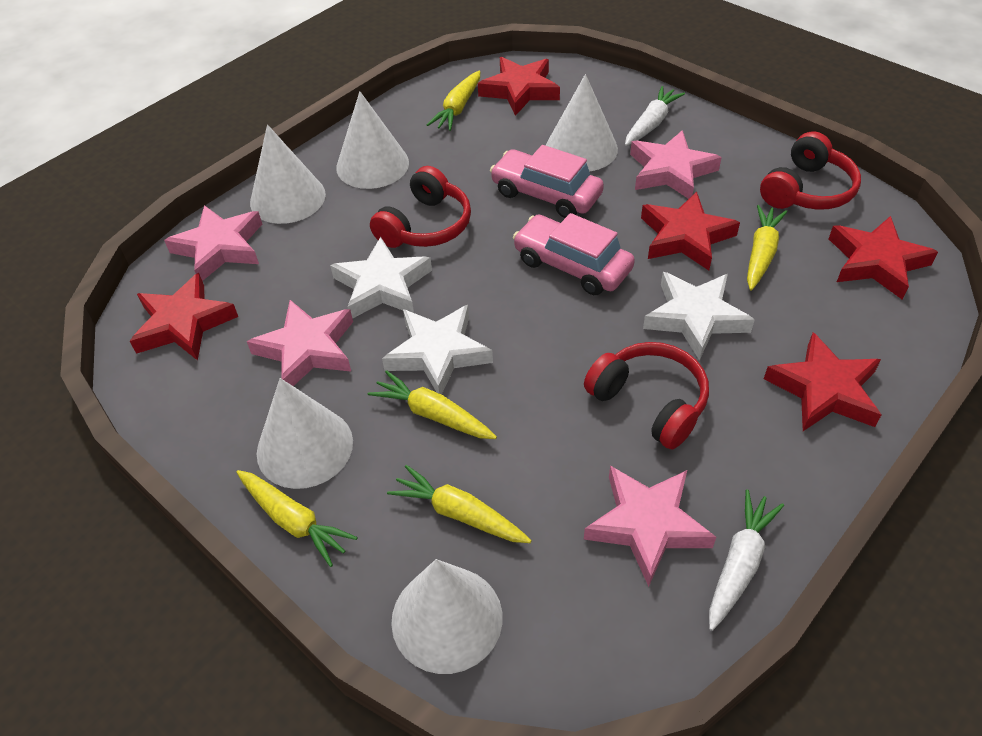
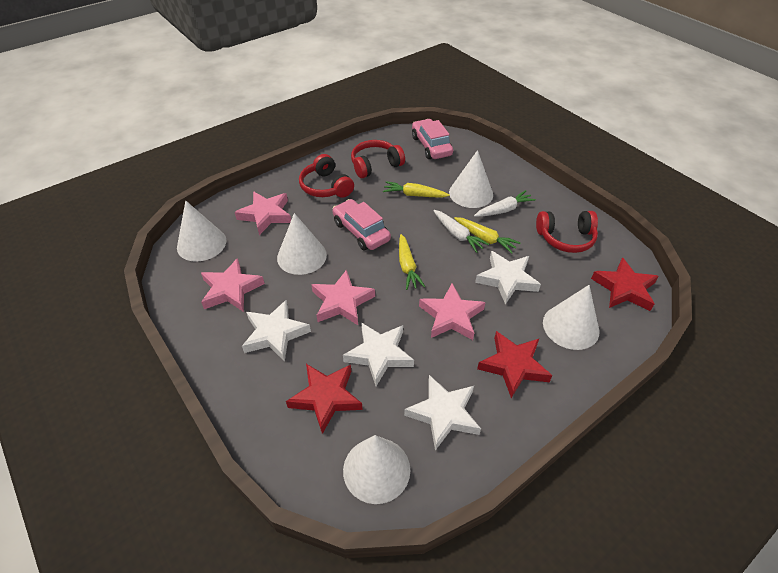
red star: [130,273,238,361] [478,57,560,116] [641,192,740,271] [764,332,881,431] [829,216,938,300] = 5 -> [286,364,363,434] [477,331,552,398] [591,257,659,311] = 3
white star: [330,237,432,319] [382,305,493,395] [643,272,755,360] = 3 -> [242,300,311,362] [343,322,414,386] [404,375,481,450] [475,251,541,305] = 4
yellow carrot: [237,470,358,567] [368,370,497,439] [387,465,532,543] [427,70,480,131] [747,205,787,290] = 5 -> [383,181,450,198] [399,234,425,290] [454,217,520,254] = 3

